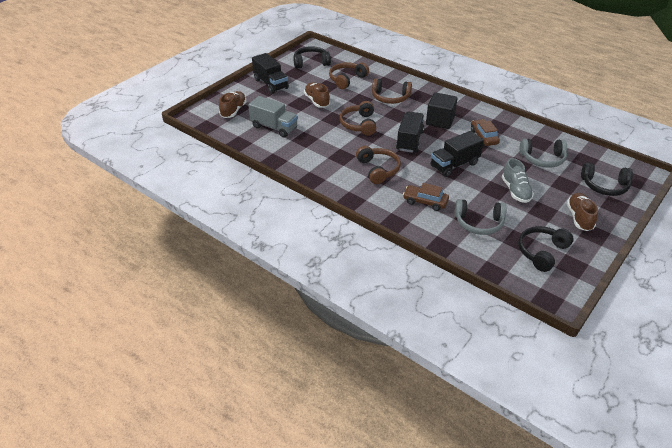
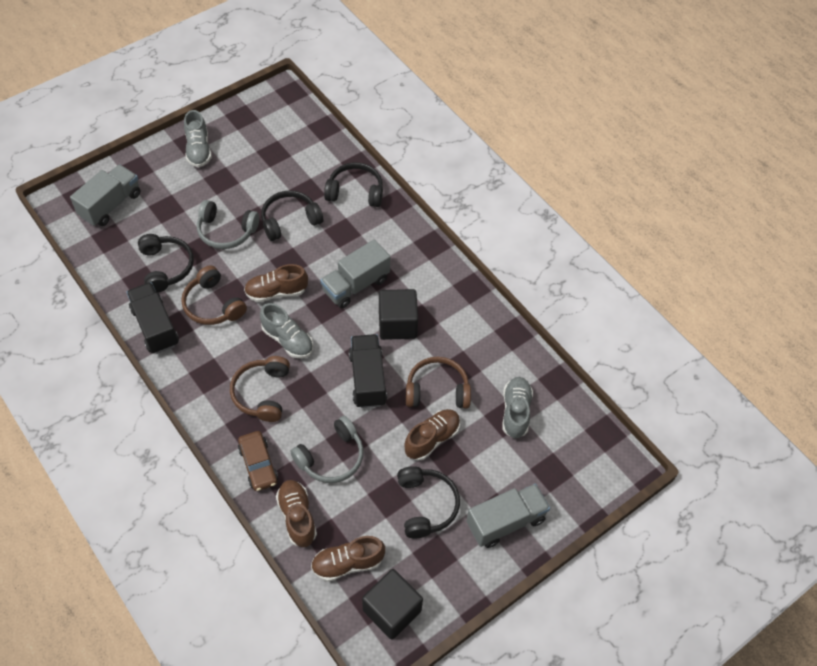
black cube: [426,92,458,129] = 1 -> [362,569,423,640] [379,289,418,340] = 2
black headphones: [293,46,331,69] [518,226,574,272] [581,163,633,196] = 3 -> [138,234,194,293] [261,191,323,241] [324,162,383,207] [397,466,460,538] = 4
black truck: [252,53,289,94] [396,111,424,153] [431,131,484,177] = 3 -> [126,282,179,354] [349,334,387,408] = 2
brown car: [403,183,449,211] [471,119,500,146] = 2 -> [238,431,278,491] = 1
brown headphones: [329,62,369,89] [339,101,376,136] [356,146,401,184] [372,78,412,104] = 4 -> [181,265,247,325] [230,356,290,422] [406,357,471,408] = 3
brown shoe: [219,91,247,118] [304,82,330,108] [567,193,598,231] = 3 -> [244,264,308,302] [276,480,317,547] [311,536,385,582] [404,409,460,460] = 4
grey shoe: [502,158,534,203] = 1 -> [184,110,212,167] [260,303,313,358] [502,377,533,439] = 3
grey truck: [248,96,298,137] = 1 -> [70,164,141,226] [320,240,390,308] [466,484,550,548] = 3

